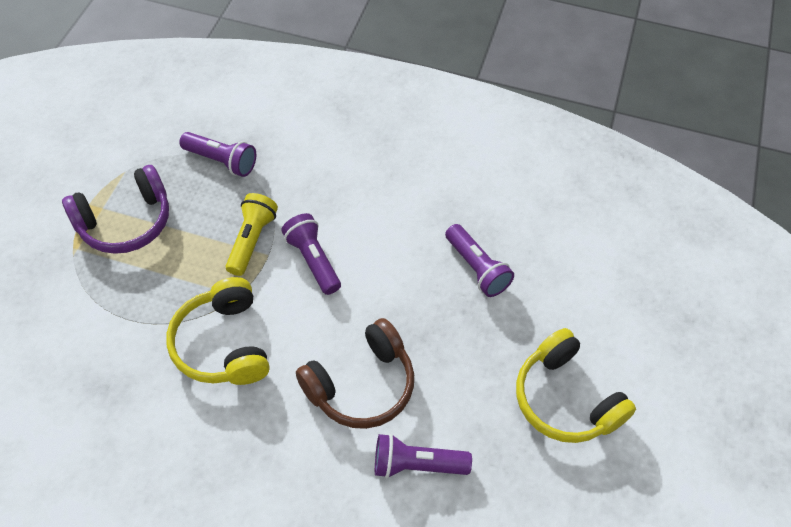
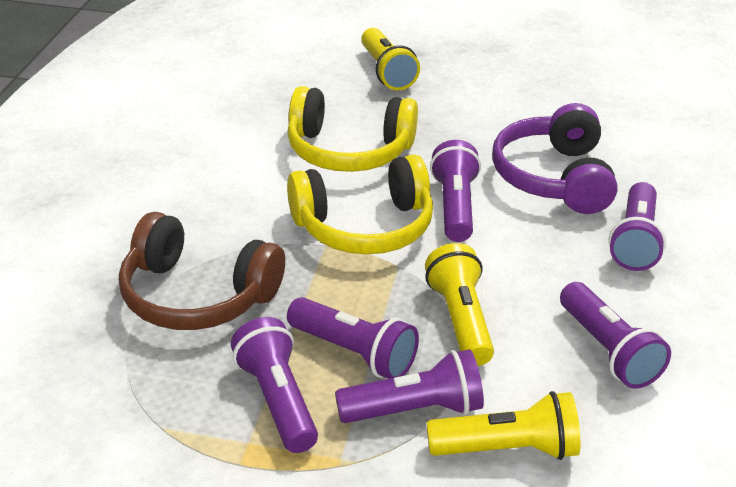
purple flashlight: [179,132,256,177] [281,213,341,295] [375,434,472,478] [445,224,514,297] = 4 -> [231,317,318,453] [287,297,419,379] [335,349,484,423] [430,140,481,242] [560,282,671,389] [609,182,666,271] = 6
yellow flashlight: [225,193,278,276] = 1 -> [361,28,420,90] [425,243,494,366] [427,391,580,460] = 3

